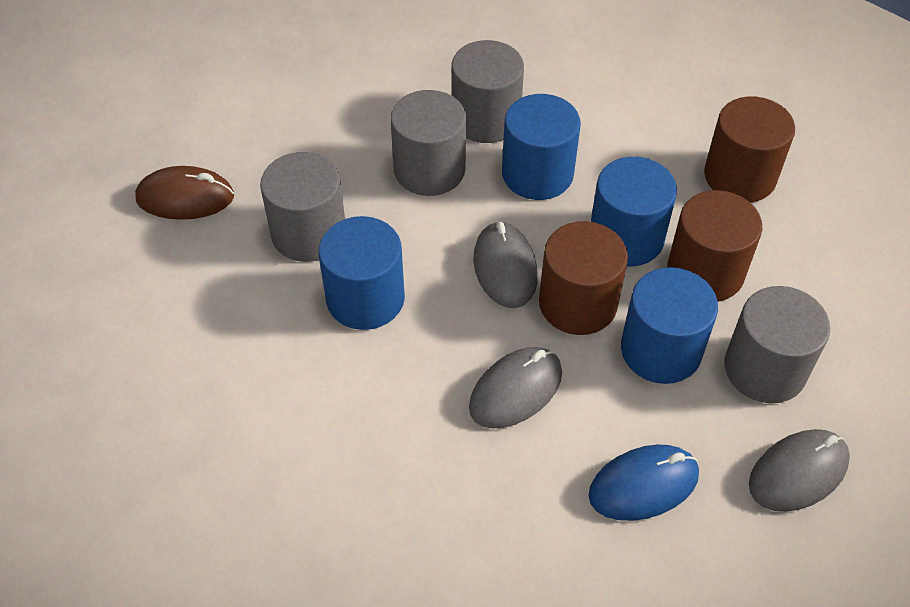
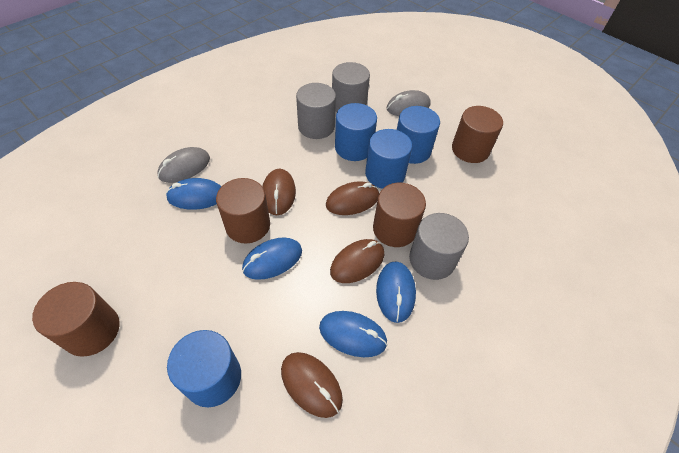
blue mouse: [588,444,699,521] = 1 -> [166,178,221,210] [242,237,302,280] [319,311,387,357] [376,261,416,323] = 4
brown cylinder: [539,221,628,335] [667,190,762,302] [704,96,795,203] = 3 -> [32,282,120,357] [216,178,270,244] [373,183,426,247] [452,106,503,163] = 4
brown mouse: [135,166,234,220] = 1 -> [262,169,296,215] [281,352,343,418] [326,181,379,215] [330,239,385,283] = 4
grey cylinder: [260,152,345,262] [391,90,466,196] [451,40,524,143] [724,286,830,403] = 4 -> [296,83,336,139] [332,62,370,112] [409,213,469,280] = 3
grey mouse: [469,347,562,429] [473,221,538,308] [749,429,850,512] = 3 -> [157,147,210,183] [386,90,431,116] = 2

